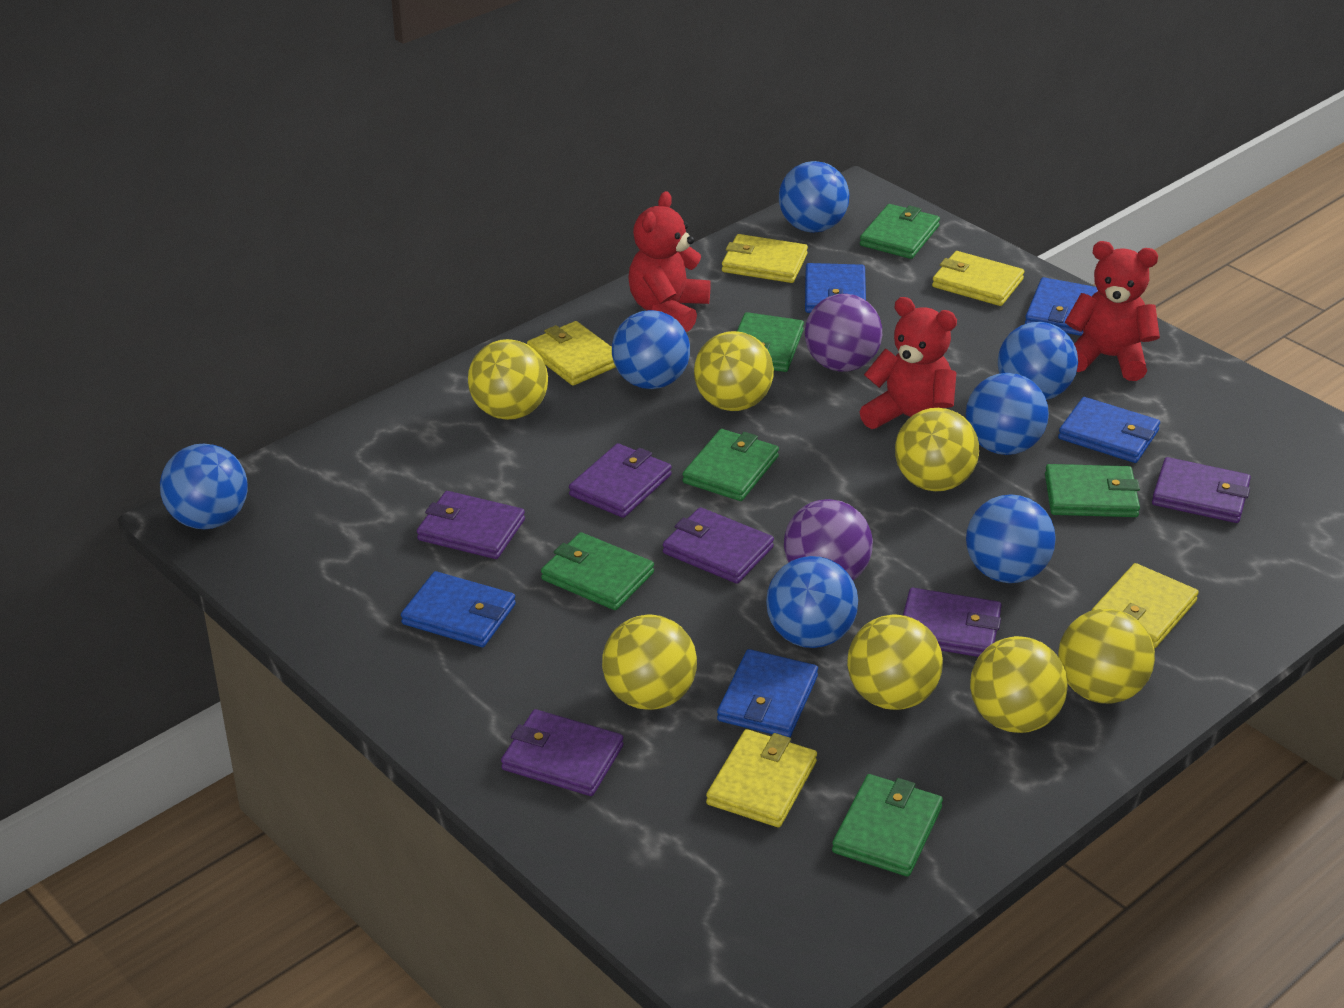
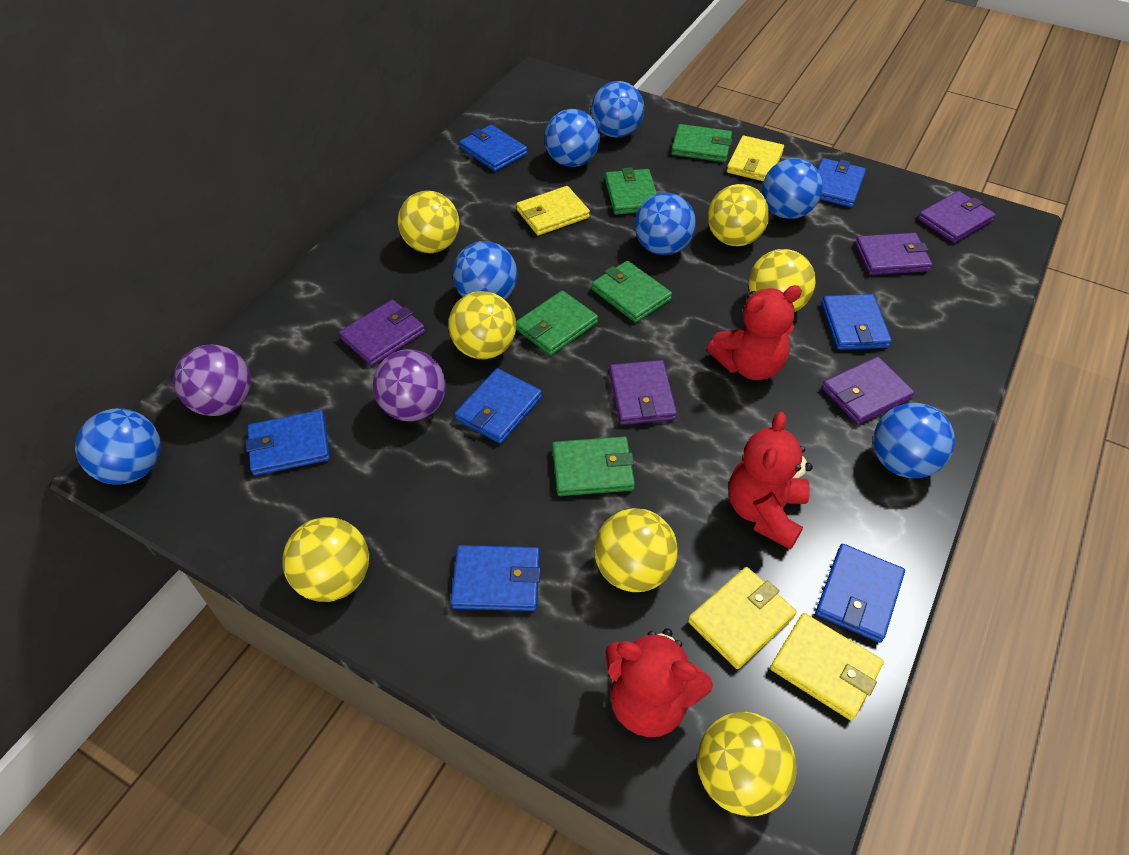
blue wallet: [401,571,516,647] [717,649,818,737] [805,263,866,313] [1025,277,1098,336] [1058,397,1160,463] = 5 -> [245,410,330,476] [450,545,541,611] [455,368,542,444] [459,125,527,172] [815,544,905,643] [817,158,866,208] [822,294,892,350] = 7
green wallet: [541,532,654,610] [682,429,779,501] [737,312,804,372] [832,774,943,877] [860,204,940,259] [1045,464,1140,517] = 6 -> [516,290,598,356] [552,436,635,496] [592,261,672,323] [605,167,657,215] [671,124,732,162] = 5
purple wallet: [417,491,525,559] [501,709,624,796] [569,443,672,518] [663,507,774,584] [903,588,1002,657] [1152,457,1251,523] = 6 -> [339,300,425,366] [609,360,677,425] [822,356,915,425] [855,233,933,275] [918,191,996,243] = 5
yellow wallet: [527,321,616,386] [706,729,817,827] [722,234,808,283] [932,251,1024,306] [1092,563,1199,648] = 5 -> [516,186,590,235] [688,567,797,669] [727,136,784,181] [770,613,884,720] = 4

